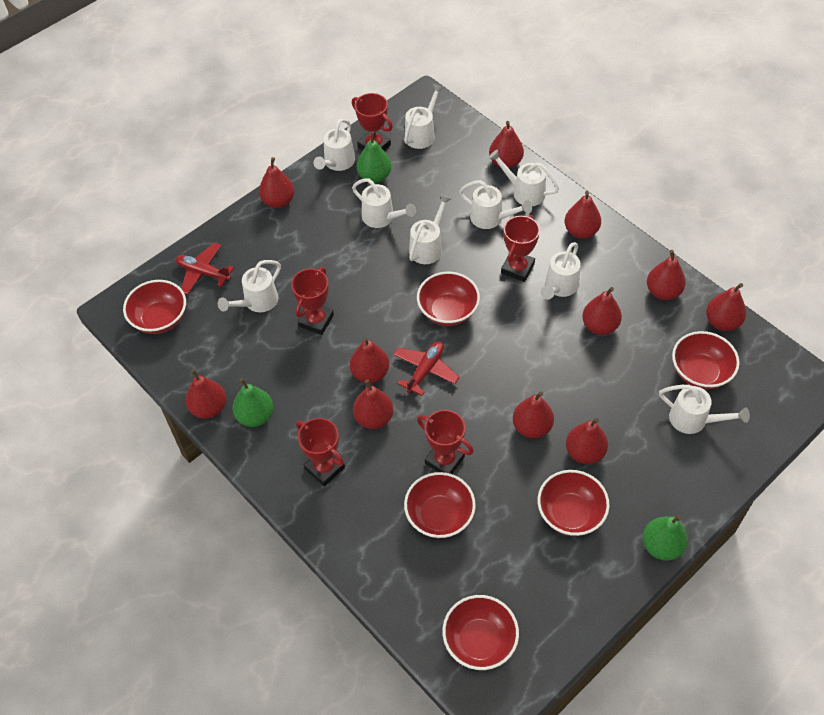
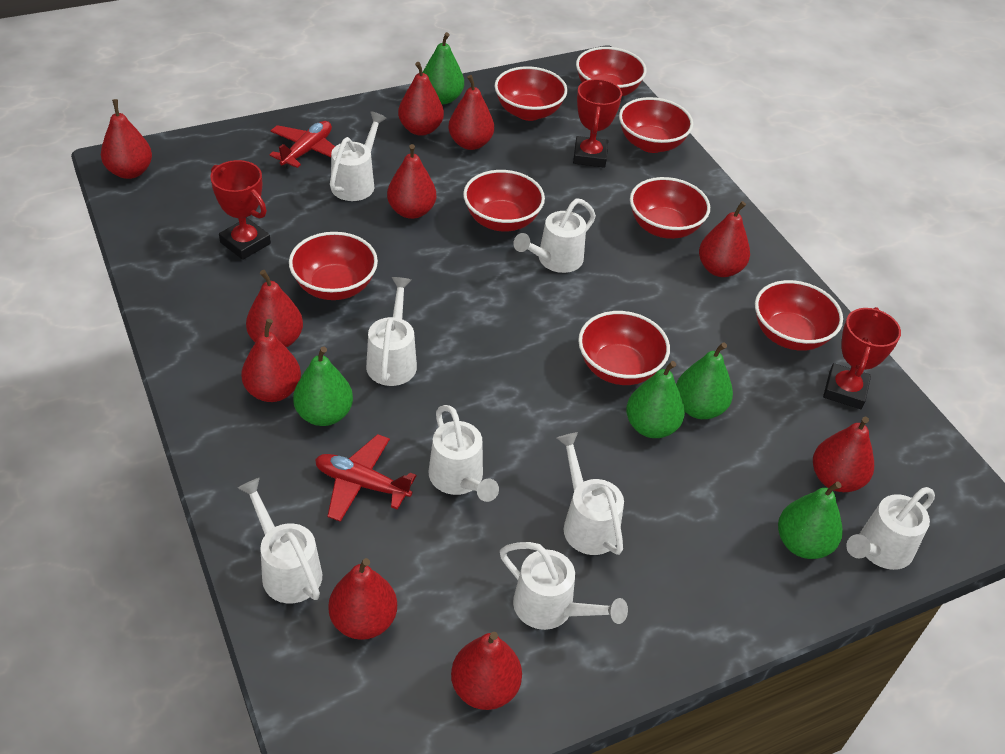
green pear: [233,378,273,427] [357,132,391,183] [643,515,688,561] = 3 -> [293,346,353,426] [423,32,464,104] [626,361,685,438] [676,342,733,419] [778,481,843,559] = 5
red bowl: [123,280,186,334] [404,472,476,538] [417,272,480,326] [442,595,519,670] [538,470,610,536] [672,331,739,389] = 6 -> [289,232,378,300] [463,170,545,232] [495,66,568,121] [576,47,647,96] [578,311,670,385] [619,97,693,153] [630,177,710,239] [755,280,843,351] = 8
red pear: [185,369,226,419] [259,157,295,208] [350,338,389,383] [353,379,393,429] [489,121,524,168] [513,391,554,438] [565,191,601,239] [566,418,608,464] [582,287,622,335] [647,250,686,300] [706,283,746,331] = 11 -> [101,99,152,179] [241,319,301,402] [246,270,303,348] [328,558,397,640] [387,144,436,219] [398,62,444,136] [448,75,494,150] [451,632,522,710] [699,201,750,277] [813,417,874,492] = 10
red trophy: [291,267,334,335] [296,418,345,486] [352,93,393,150] [417,410,474,474] [501,215,540,282] = 5 -> [210,160,271,260] [573,79,622,168] [823,307,901,409] = 3
white watering can: [218,260,281,312] [313,119,355,171] [352,178,416,228] [404,84,444,149] [409,194,452,264] [459,180,532,229] [488,149,559,206] [541,242,581,299] [659,385,750,434] = 9 -> [238,478,322,604] [330,112,387,201] [366,277,417,386] [429,405,499,502] [500,542,628,630] [514,198,596,273] [557,432,624,555] [846,487,935,570] = 8

